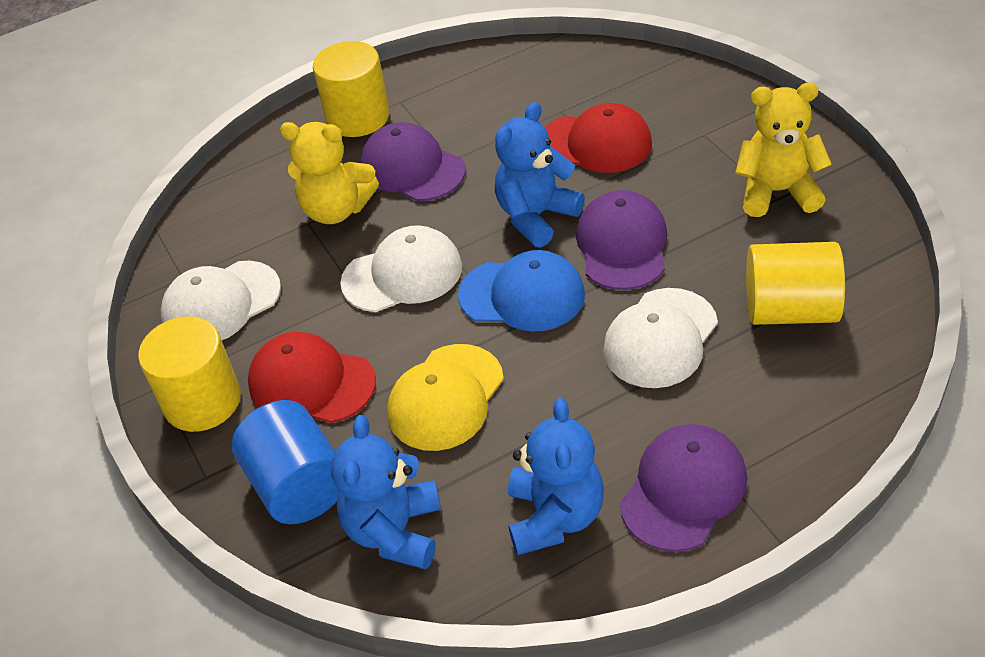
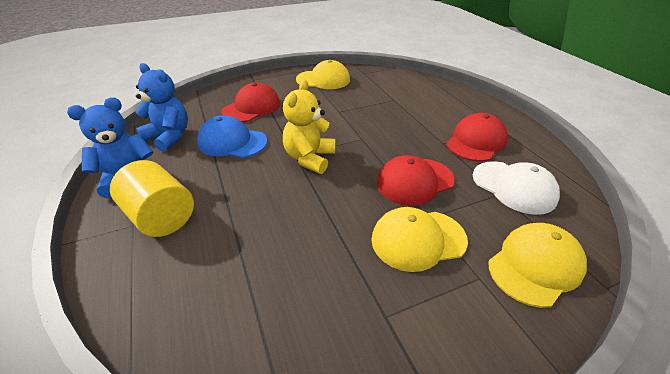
blue cylinder: [232,400,339,524] = 1 -> none = 0
blue teddy bear: [331,415,441,570] [495,102,585,247] [508,398,604,555] = 3 -> [67,97,154,199] [135,63,188,152] = 2
purple cap: [360,122,465,201] [576,190,667,290] [620,424,747,552] = 3 -> none = 0
red cap: [248,332,376,423] [545,103,652,173] = 2 -> [222,83,280,122] [377,155,455,206] [446,113,508,161] = 3
white cap: [161,261,281,340] [340,225,462,312] [603,288,718,388] = 3 -> [473,161,560,215] = 1
yellow cap: [387,344,504,451] = 1 -> [296,60,350,89] [371,207,468,272] [488,223,587,308] = 3
yellow cylinder: [138,316,241,432] [313,41,390,137] [746,242,845,325] = 3 -> [110,160,194,237] = 1
yellow teddy bear: [280,122,379,224] [735,83,832,217] = 2 -> [283,79,336,174] = 1

